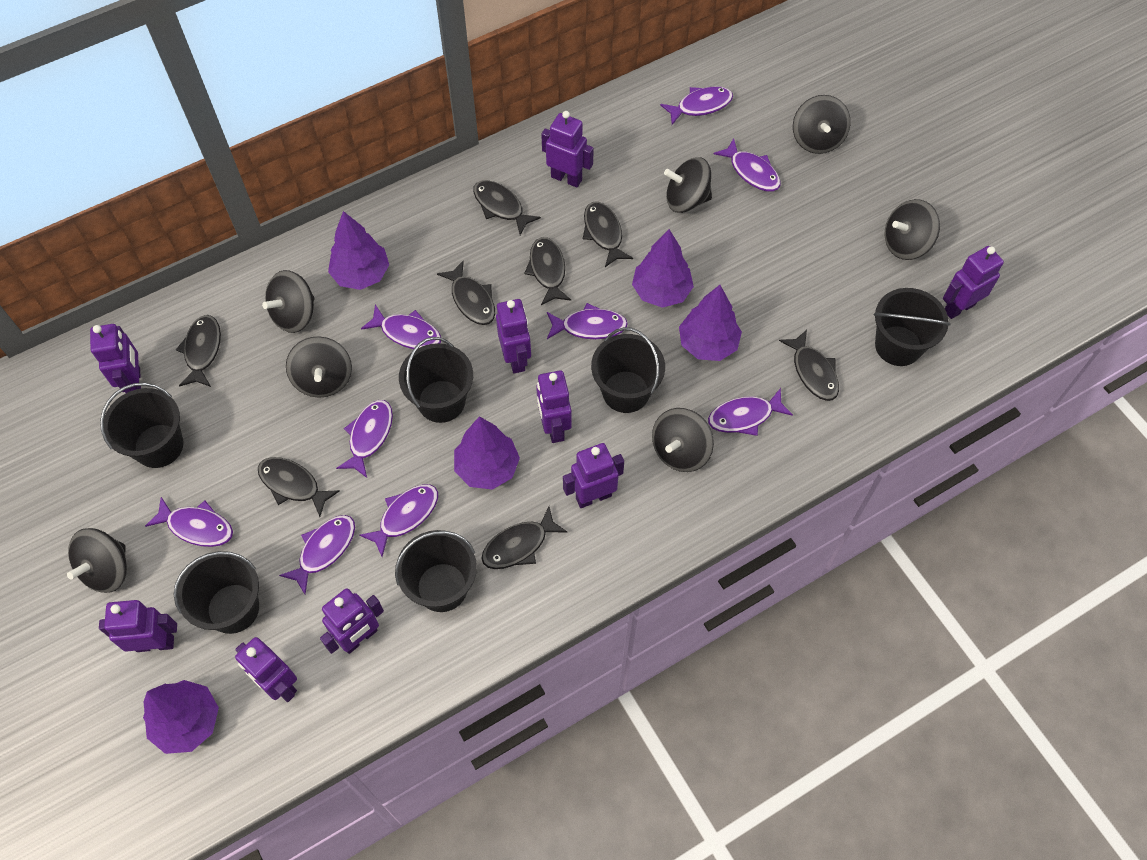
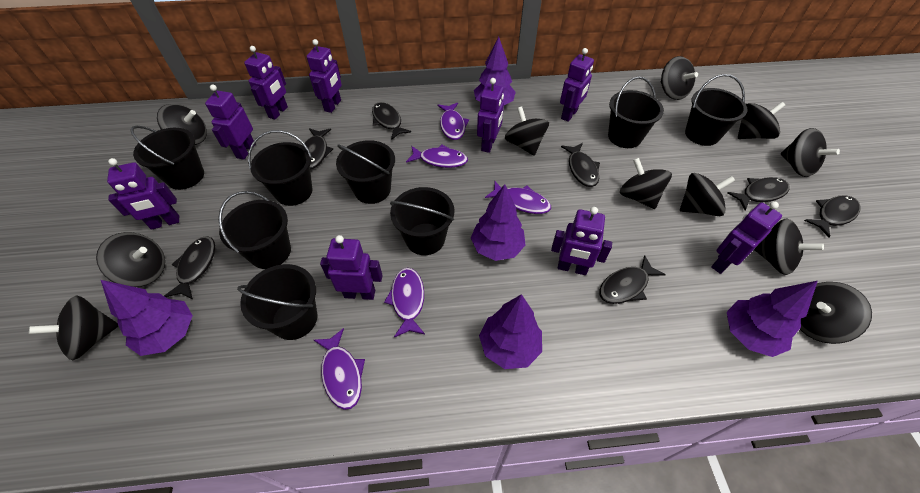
black bucket: [100,383,183,468] [173,551,259,634] [395,530,477,612] [399,337,473,423] [591,327,665,413] [874,288,951,366] = 6 -> [130,125,204,190] [218,191,291,269] [237,264,317,340] [248,130,312,206] [336,140,395,204] [390,187,454,255] [608,77,664,148] [685,74,747,146] = 8
black fish: [176,315,221,387] [258,457,340,517] [437,261,495,325] [473,180,541,235] [481,507,567,569] [524,237,571,305] [583,202,633,267] [779,330,839,401] = 8 -> [164,236,215,299] [305,128,333,169] [372,102,411,140] [561,143,600,187] [599,255,666,304] [728,177,790,210] [804,195,860,238] = 7
black spinning top: [67,528,127,593] [262,270,315,333] [286,336,352,398] [652,408,714,472] [664,157,712,213] [793,95,850,154] [885,199,940,260] = 7 -> [29,295,118,360] [96,232,165,287] [157,104,207,145] [505,106,549,156] [620,158,672,209] [661,56,698,100] [680,173,735,216] [738,102,785,139] [754,218,824,275] [781,128,840,177] [800,282,872,344] = 11
purple fish: [145,497,233,547] [279,515,355,594] [336,400,393,478] [359,484,438,557] [361,305,441,349] [547,303,628,339] [660,86,733,125] [708,388,793,436] [714,138,781,192] = 9 -> [314,328,365,410] [384,268,425,337] [406,145,468,168] [437,103,469,140] [485,181,551,214] = 5

